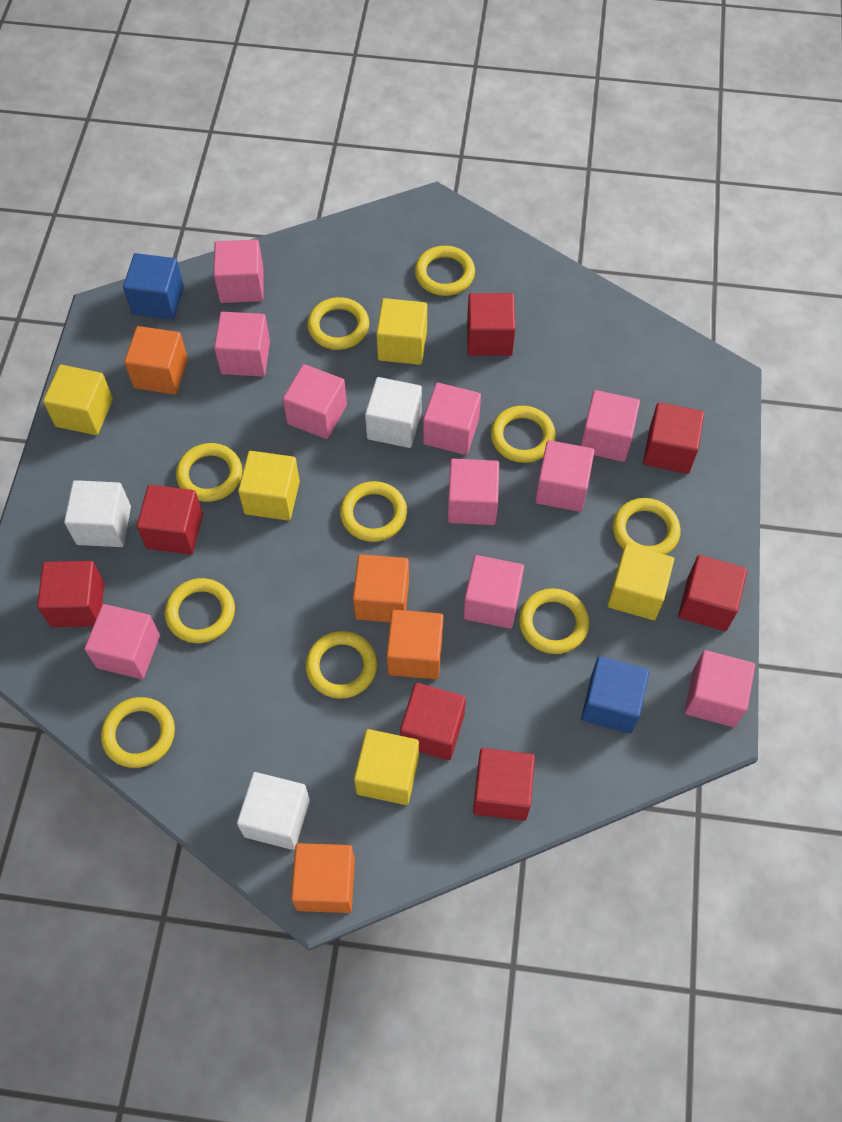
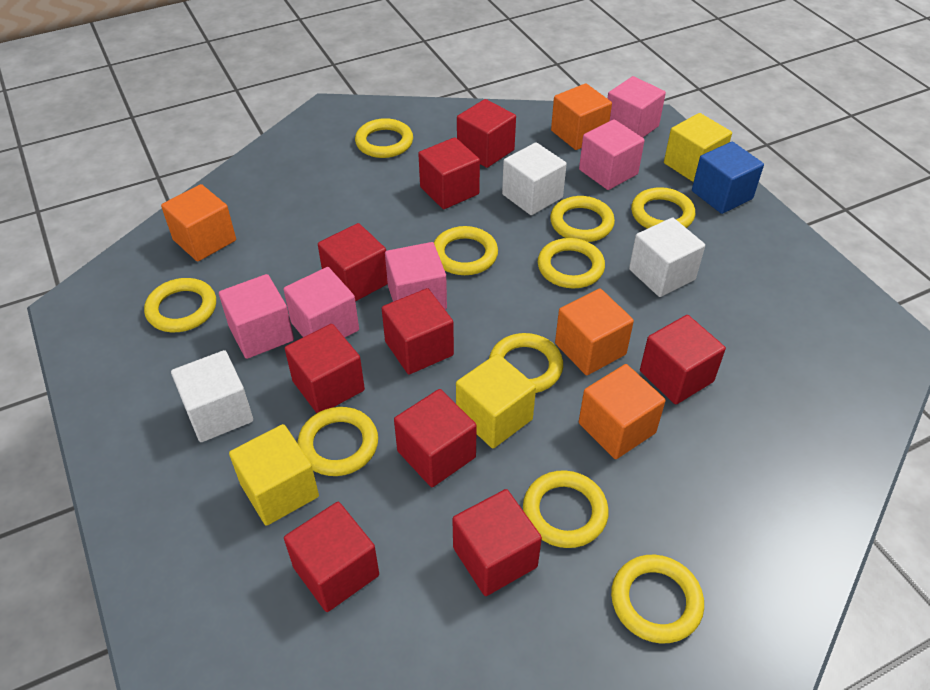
blue cube: [123,253,184,320] [581,656,649,733] = 2 -> [692,142,764,214] = 1
pink cube: [85,604,160,679] [214,240,264,303] [214,312,270,377] [283,364,347,439] [423,383,481,455] [447,459,499,525] [463,555,524,629] [535,440,594,512] [581,390,640,462] [684,650,755,727] = 10 -> [219,274,294,359] [283,267,359,338] [385,242,447,310] [579,119,645,190] [607,76,666,138] = 5
red cube: [37,561,105,627] [137,485,203,555] [400,683,466,760] [467,293,515,356] [473,748,535,821] [643,402,704,474] [678,555,747,631] = 7 -> [284,502,379,612] [285,324,365,413] [318,223,388,302] [382,288,454,374] [394,389,477,487] [418,137,480,209] [452,489,542,596] [457,99,516,168] [640,315,726,404] = 9
yellow cube: [43,365,113,435] [238,451,300,521] [354,729,419,805] [376,298,427,365] [607,544,674,620] = 5 -> [229,424,319,526] [456,354,536,448] [664,113,732,182] = 3

